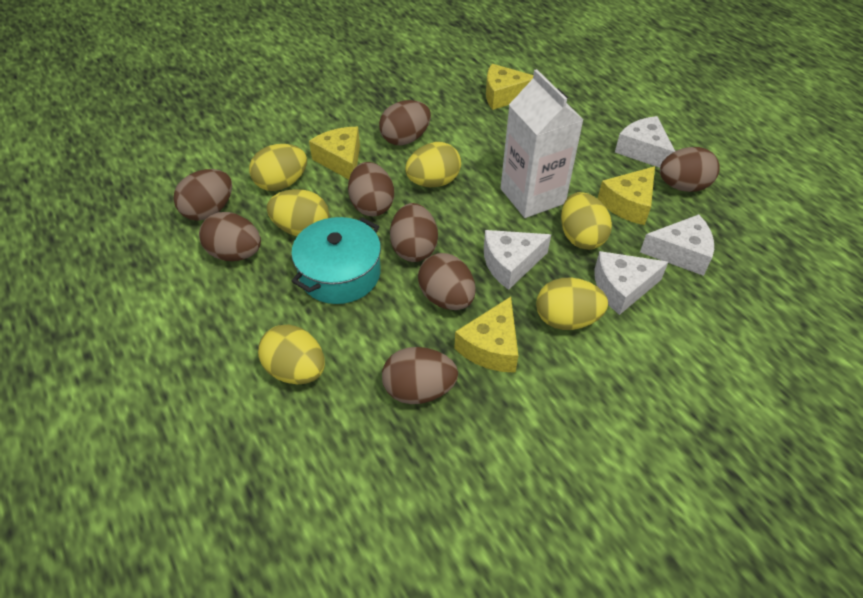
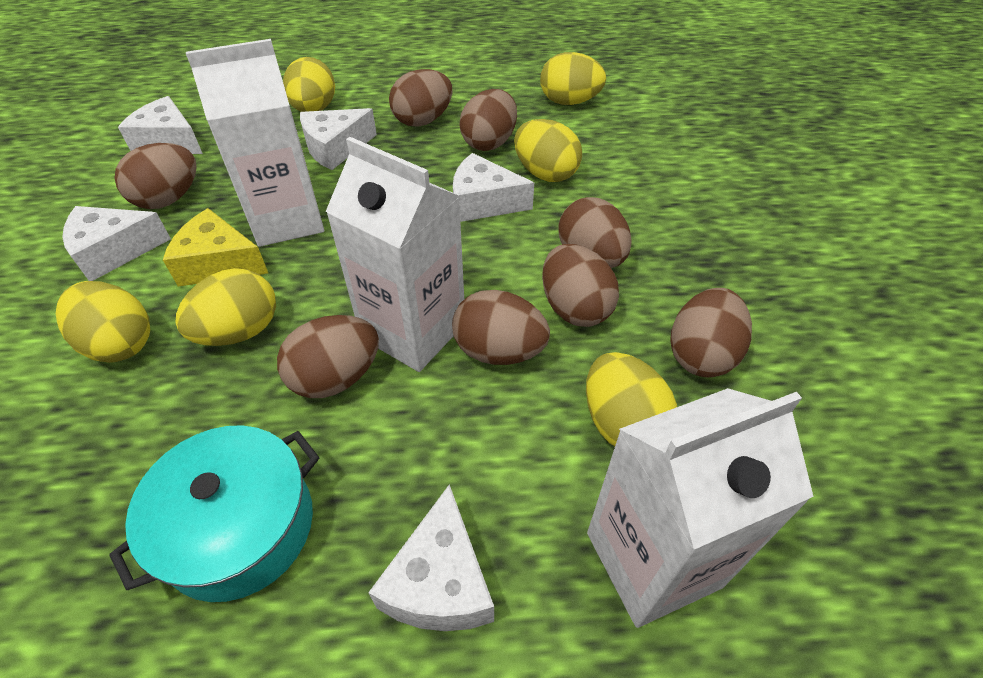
white carton: [501,69,584,218] = 1 -> [186,39,324,247] [326,137,464,372] [587,388,814,628] = 3
white cheese: [484,230,551,290] [594,251,668,315] [615,116,675,168] [640,214,714,276] = 4 -> [62,206,171,281] [118,96,203,154] [300,108,377,170] [368,484,494,631] [453,153,534,222] = 5
yellow cheese: [309,127,360,179] [454,297,518,373] [486,64,533,110] [597,166,655,225] = 4 -> [163,208,268,287] = 1

